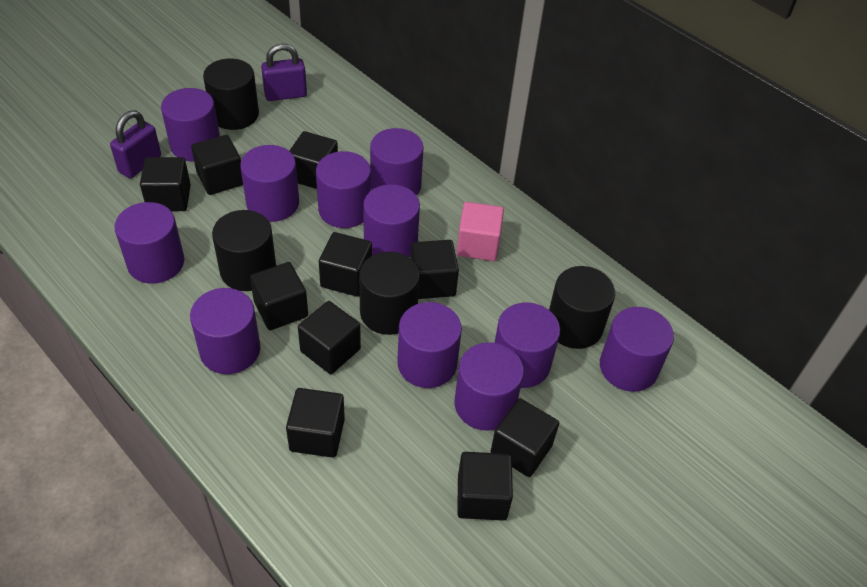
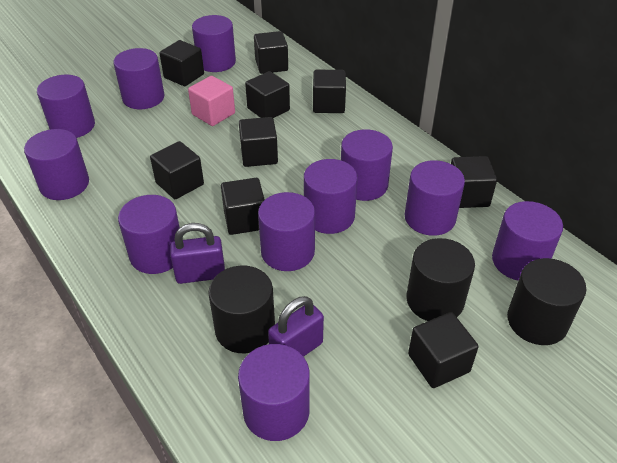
black cube: [140,157,191,211] [191,135,243,195] [250,262,308,330] [286,388,345,458] [289,131,338,189] [298,301,361,374] [319,232,372,297] [411,240,459,299] [457,452,513,521] [490,398,559,477] = 10 -> [150,141,204,199] [159,40,204,86] [221,178,265,235] [239,117,278,167] [245,71,290,118] [254,31,288,74] [313,70,346,113] [408,312,479,388] [451,156,497,208] = 9
black cylinder: [203,59,259,130] [212,210,276,291] [359,252,420,335] [549,266,615,349] = 4 -> [208,265,275,353] [406,238,475,321] [507,258,587,345] = 3

